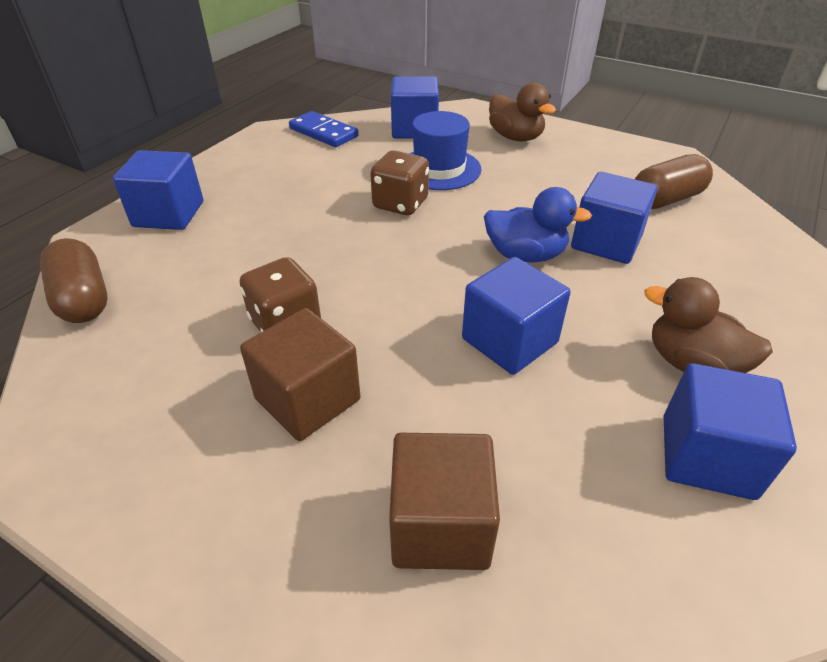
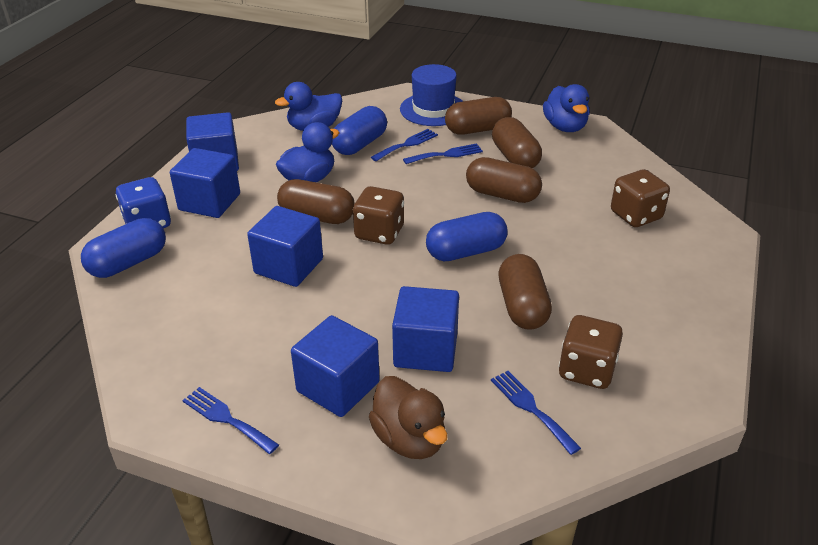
blue capsule: none = 0 -> [81,218,166,278] [332,106,387,155] [426,212,507,261] = 3
blue dice: none = 0 -> [116,177,171,228] = 1
blue domino: [289,111,359,147] = 1 -> none = 0
blue duck: [484,187,592,263] = 1 -> [275,82,342,131] [276,122,340,182] [543,84,590,132] = 3
blue fork: none = 0 -> [182,387,279,454] [371,129,438,161] [403,143,483,164] [491,371,581,455] = 4
brown capsule: [40,238,107,323] [635,154,713,209] = 2 -> [277,179,355,224] [445,97,512,135] [466,157,542,203] [492,117,542,168] [499,254,552,330] = 5
brown cube: [240,308,361,441] [389,433,500,570] = 2 -> none = 0
brown dice: [239,257,321,332] [370,150,429,215] = 2 -> [353,186,404,245] [558,315,623,389] [611,169,670,227] = 3
brown duck: [489,83,556,141] [644,277,773,373] = 2 -> [369,376,448,459] = 1

